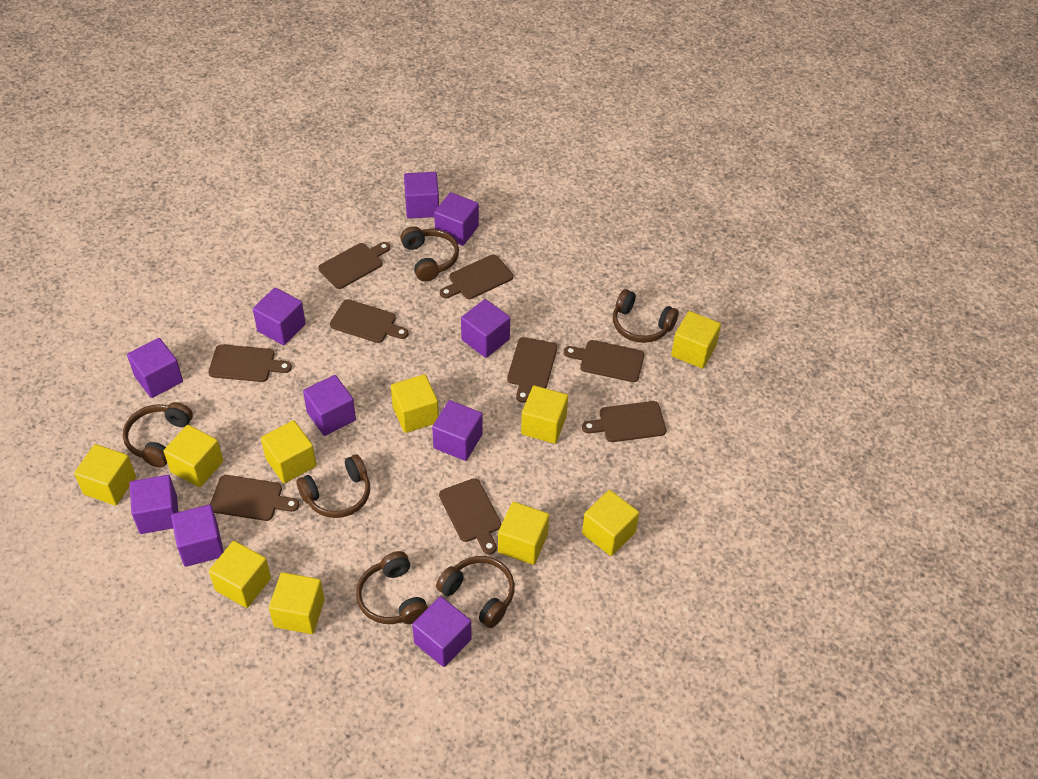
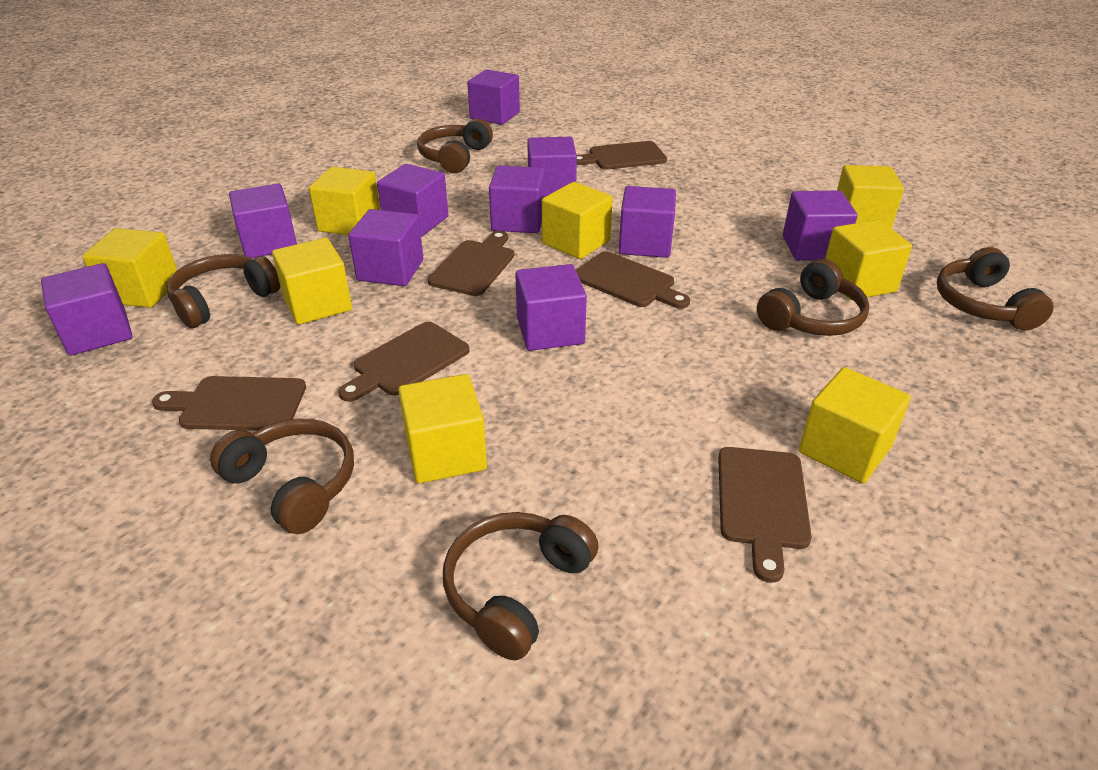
brown cutting board: [208,344,292,382] [210,475,299,521] [318,242,390,289] [330,299,408,343] [439,478,501,555] [440,254,513,299] [507,337,557,403] [564,340,644,382] [582,401,667,442] = 9 -> [152,376,306,431] [338,322,469,402] [428,231,514,296] [576,251,690,309] [577,141,667,170] [718,447,812,583] = 6
yellow cube: [74,444,136,505] [164,425,223,487] [209,541,271,608] [261,420,316,483] [269,572,325,634] [391,374,439,433] [498,502,549,565] [521,385,568,444] [582,490,639,556] [671,311,721,369] = 10 -> [82,228,177,308] [272,238,352,325] [309,167,380,235] [398,374,487,483] [542,182,613,259] [799,367,911,483] [825,220,912,300] [837,165,904,229] = 8

